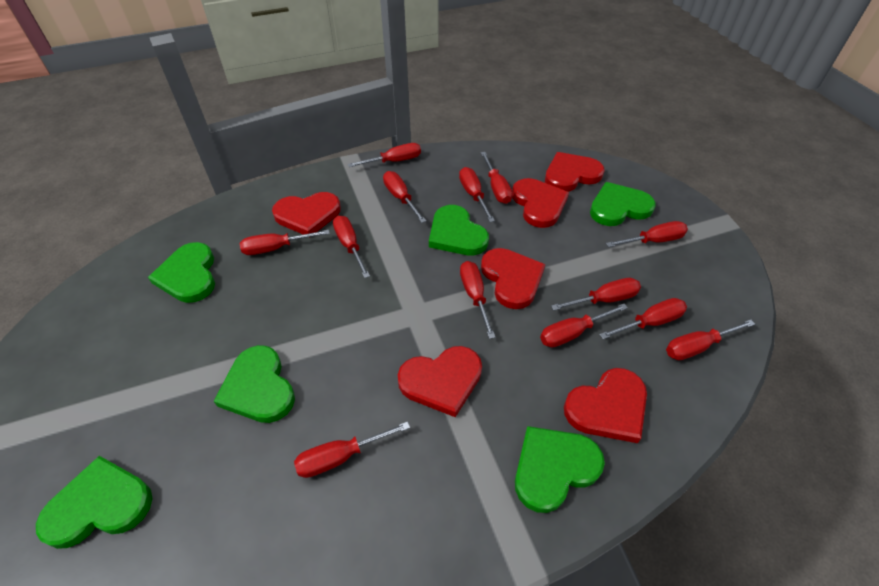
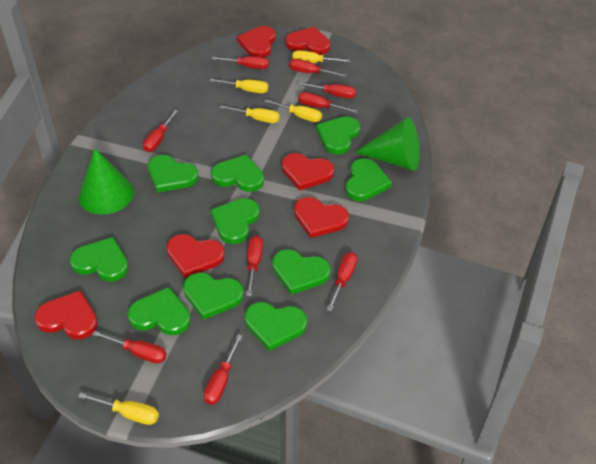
green cone: none = 0 -> [78,148,134,215] [354,118,420,171] = 2
green heart: [36,456,152,549] [148,242,215,303] [214,345,295,423] [429,205,489,255] [515,426,605,513] [590,182,656,226] = 6 -> [70,237,129,282] [127,287,191,335] [148,155,198,193] [183,273,244,320] [211,154,264,192] [211,198,260,244] [245,302,307,351] [272,249,331,295] [316,116,360,155] [345,159,392,201] = 10
red screwdriver: [240,230,330,255] [294,421,410,478] [333,215,370,278] [348,143,421,167] [383,171,426,223] [459,167,495,222] [460,261,495,339] [481,152,513,204] [540,304,628,348] [551,278,641,311] [599,298,687,339] [606,221,688,247] [666,320,755,360] = 13 -> [92,331,167,364] [143,110,178,152] [204,334,242,405] [211,56,269,69] [246,235,263,296] [289,59,346,77] [297,82,356,98] [298,92,357,113] [327,252,358,311] = 9
yellow screwdriver: none = 0 -> [78,392,159,425] [210,79,268,93] [219,105,280,123] [264,99,322,122] [292,50,350,63] = 5

